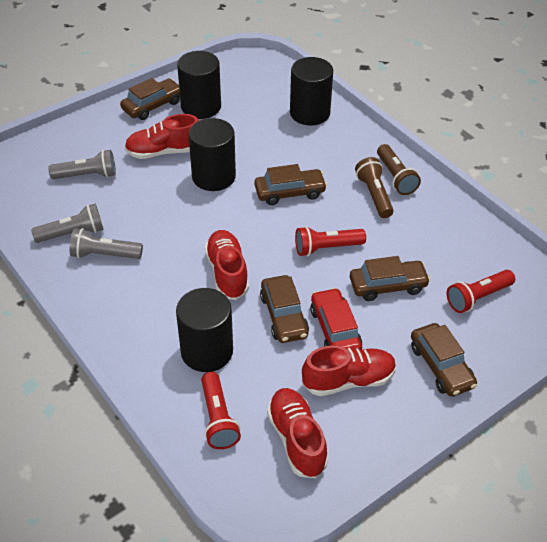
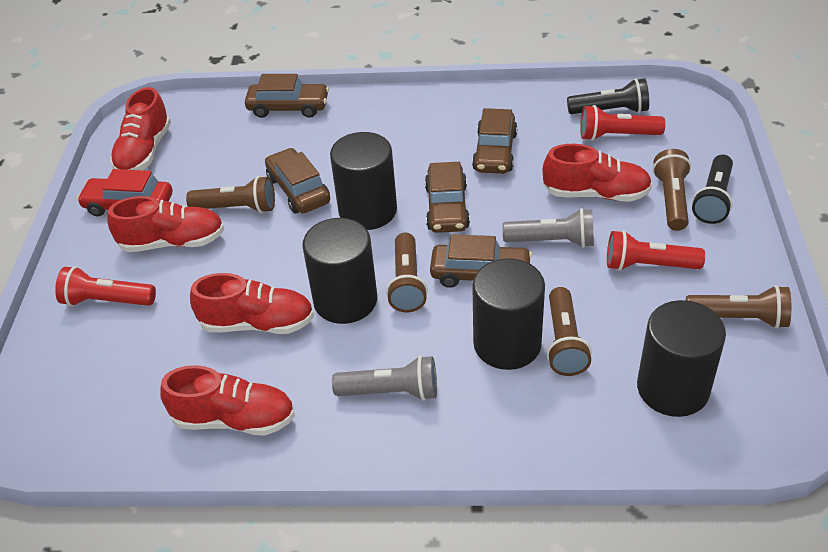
black flashlight: none = 0 -> [567,78,649,114] [692,155,733,224] = 2
brown flashlight: [355,157,394,218] [377,144,421,195] = 2 -> [186,176,275,213] [386,233,428,312] [547,287,592,376] [653,149,691,231] [686,285,791,329] = 5
grey flashlight: [31,204,104,243] [48,150,116,179] [70,228,143,259] = 3 -> [332,355,437,401] [502,208,594,248] = 2
red shoe: [124,114,199,159] [205,230,249,300] [267,388,328,478] [302,346,396,396] = 4 -> [107,196,224,252] [110,87,171,170] [160,365,295,436] [190,273,314,334] [543,144,652,202] = 5

